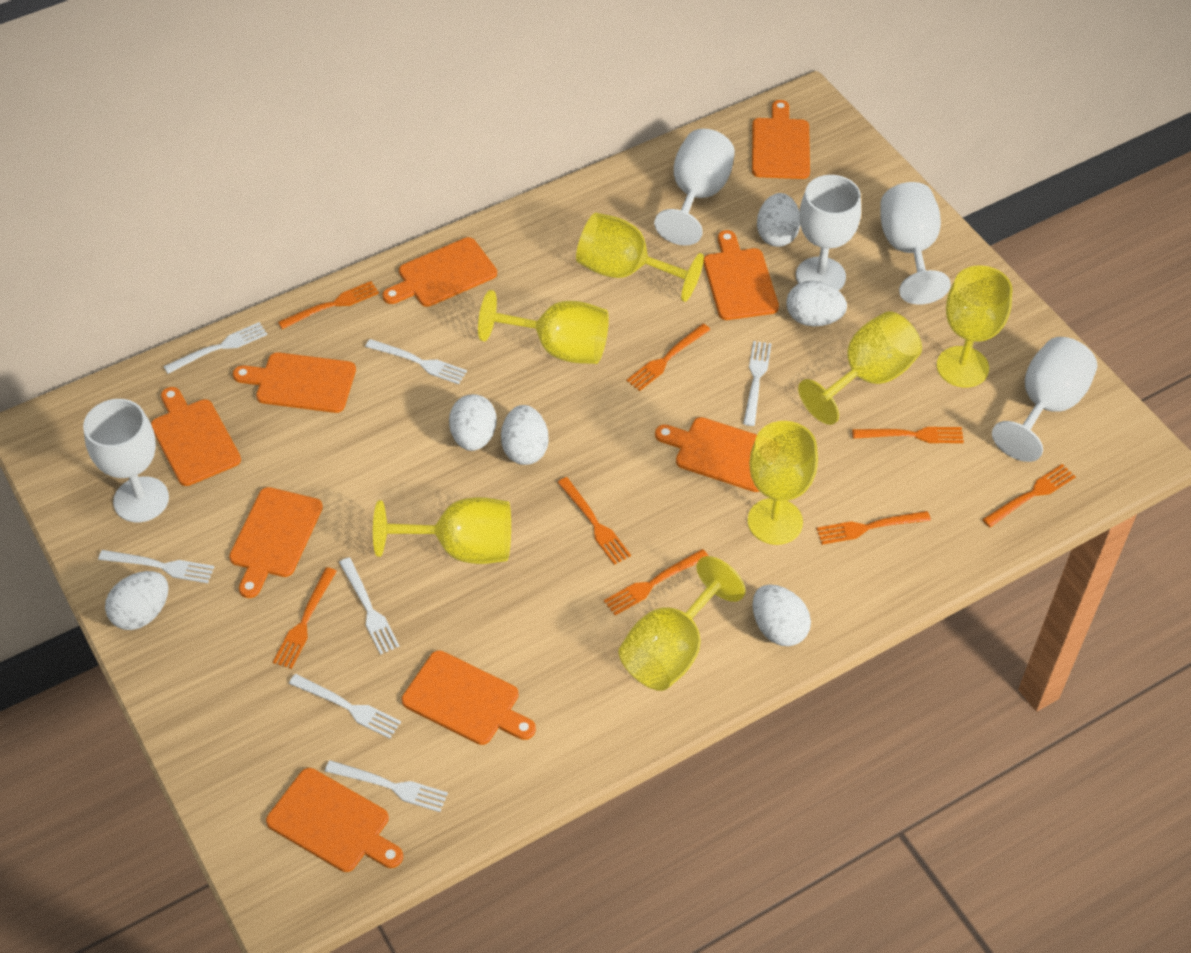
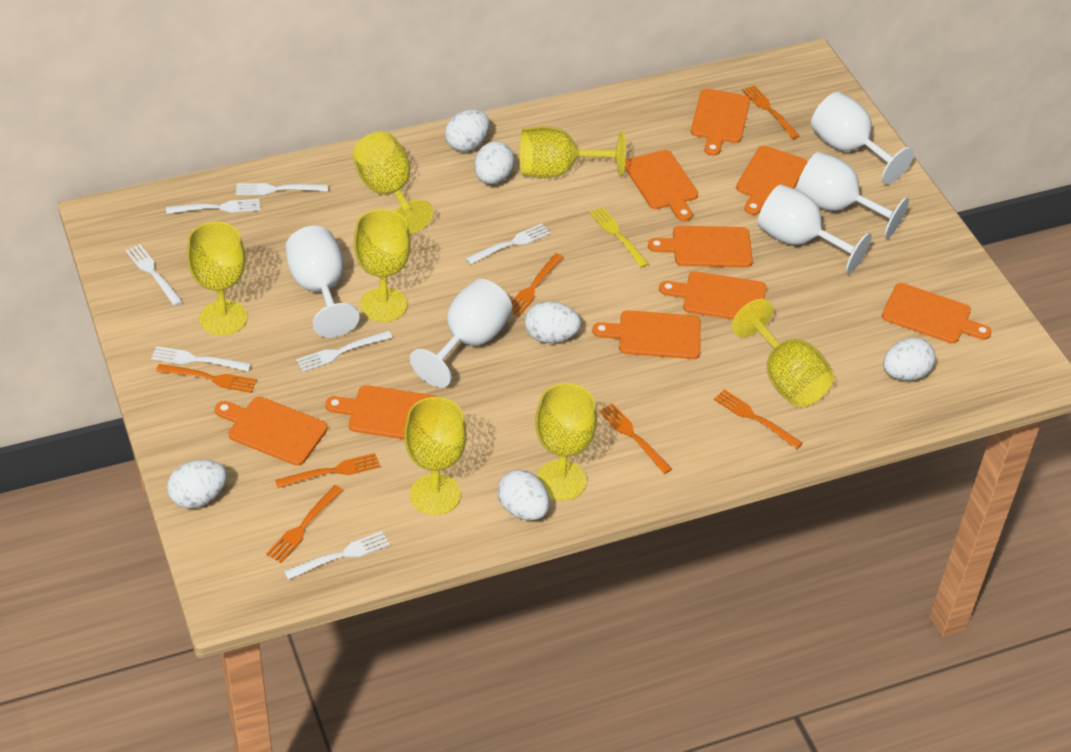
orange fork: [273,567,337,669] [278,281,379,329] [557,477,631,565] [604,549,708,615] [626,324,711,391] [816,511,931,545] [852,427,964,443] [982,464,1076,528] = 8 -> [156,364,257,393] [266,485,343,563] [275,453,380,488] [511,253,564,317] [599,403,672,474] [714,389,803,449] [742,85,800,139] = 7
yellow fork: none = 0 -> [589,207,649,268] = 1

